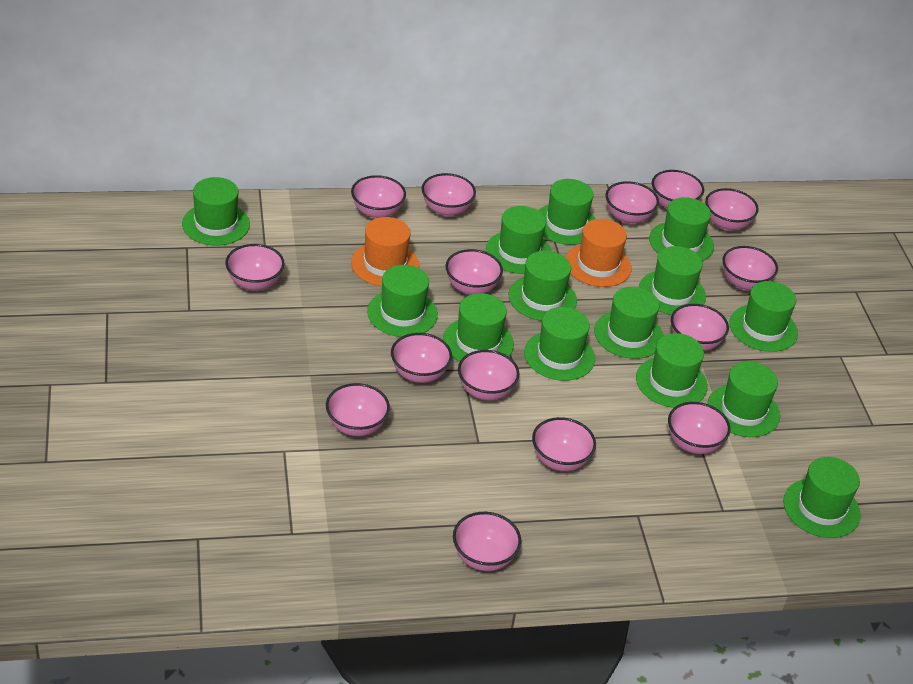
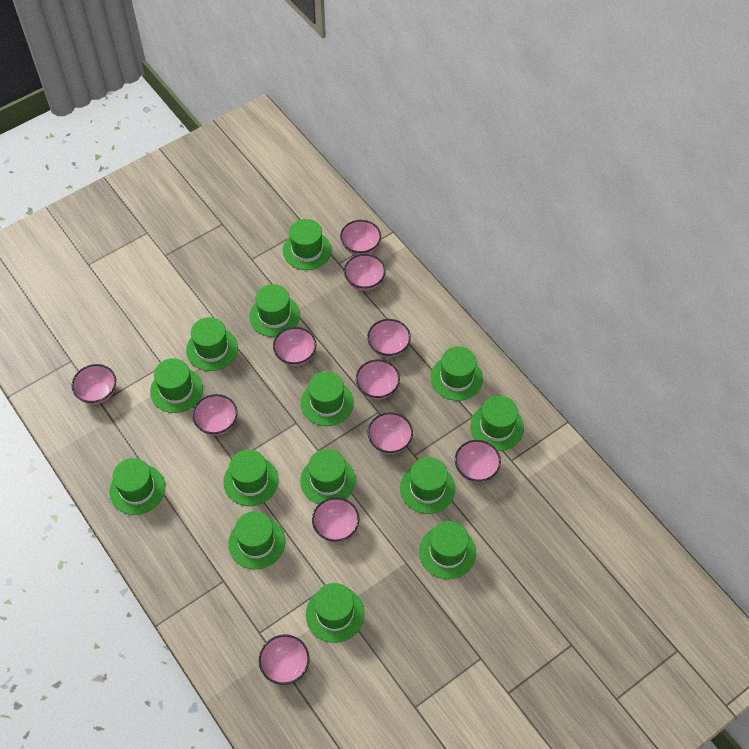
orange hat: [351,217,419,286] [566,219,632,287] = 2 -> none = 0
pink bowl: [225,244,285,291] [326,383,390,436] [351,175,406,219] [391,333,452,383] [422,173,476,217] [445,249,503,295] [453,512,521,571] [458,350,519,400] [532,417,596,471] [605,181,659,224] [652,170,704,209] [668,402,730,454] [671,304,729,351] [705,188,759,231] [722,246,778,291] = 15 -> [72,364,116,404] [192,394,237,436] [259,635,309,685] [273,327,316,366] [312,497,359,542] [340,220,381,255] [344,254,386,291] [356,359,400,400] [367,319,411,358] [368,412,413,454] [455,440,501,483] = 11

